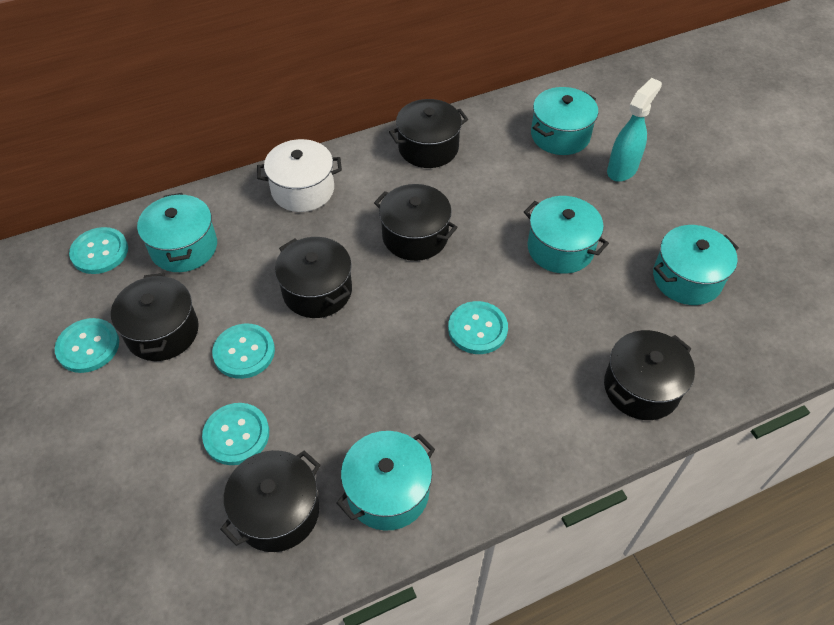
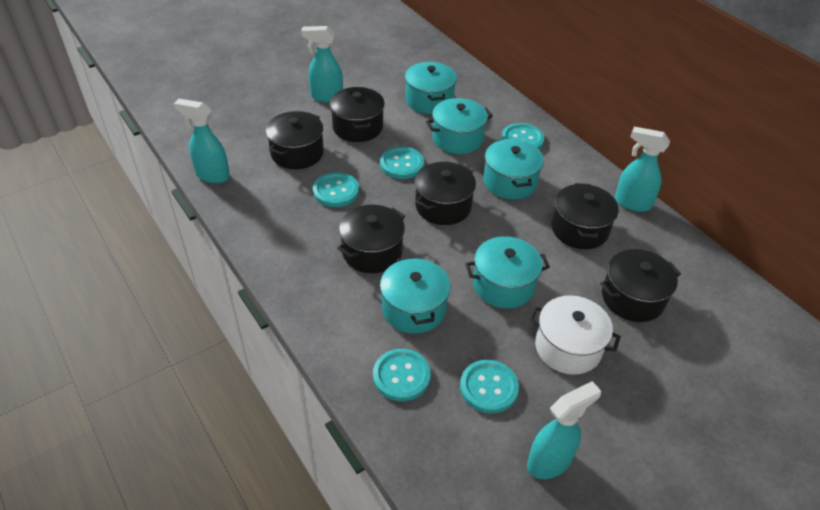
turquoise spray bottle: [607,78,662,182] = 1 -> [174,99,230,183] [301,26,343,103] [527,381,601,479] [615,127,670,212] = 4

